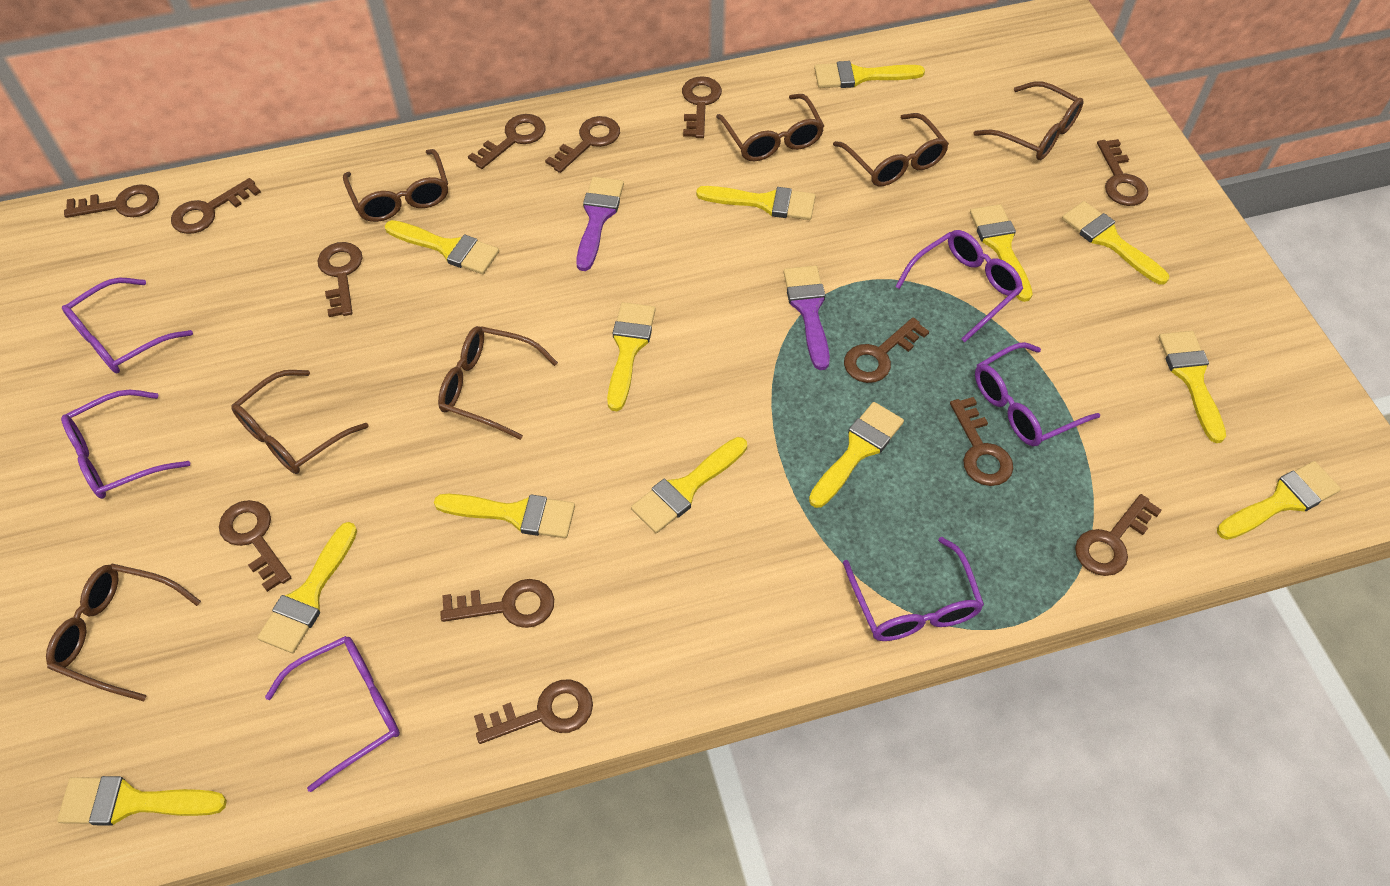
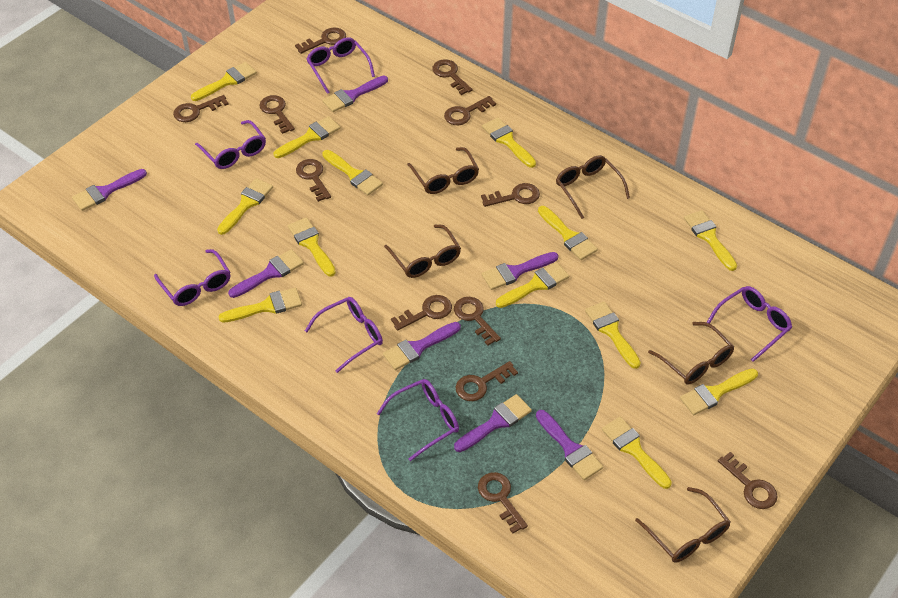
brown glasses: [46,564,201,701] [231,370,369,474] [343,149,448,222] [438,326,558,440] [716,94,824,161] [833,113,949,187] [974,81,1084,160] = 7 -> [384,225,461,278] [407,147,479,194] [556,155,630,219] [635,487,731,563] [648,322,734,384] = 5
brown key: [64,184,159,218] [171,178,261,234] [219,500,291,592] [318,242,362,317] [440,579,554,628] [468,114,546,169] [474,679,593,744] [545,116,620,173] [682,76,722,138] [844,317,929,383] [950,397,1013,486] [1075,494,1162,576] [1097,139,1148,206] = 13 -> [173,95,229,122] [259,95,295,134] [295,28,346,54] [296,159,331,202] [391,295,452,331] [432,59,473,95] [444,96,496,125] [454,297,501,346] [455,361,518,401] [478,472,528,534] [481,183,540,207] [718,452,778,509] = 12
purple brush: [576,177,624,271] [784,266,830,370] = 2 -> [72,169,147,211] [228,249,304,298] [322,76,388,112] [383,322,461,370] [454,394,532,452] [482,252,558,290] [536,410,603,480] = 7

